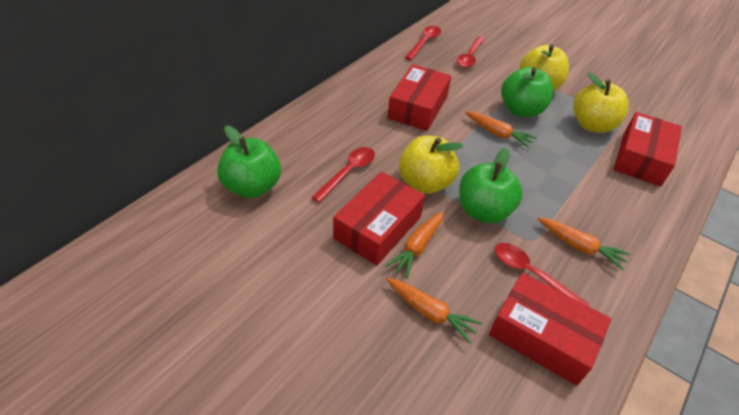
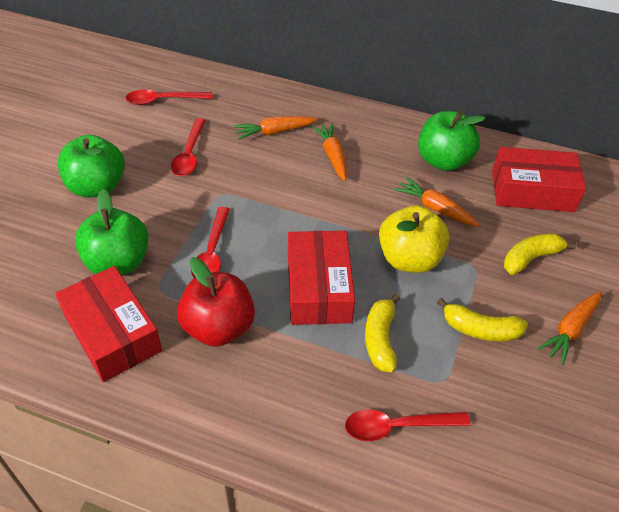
red apple: none = 0 -> [177,257,255,347] = 1
red box: [333,172,425,265] [387,64,451,131] [489,272,611,386] [614,112,682,187] = 4 -> [55,266,162,382] [288,231,355,325] [492,147,586,212] = 3
yellow apple: [399,136,463,194] [520,44,569,91] [573,72,629,133] = 3 -> [379,205,449,273] = 1
yellow banana: none = 0 -> [365,294,401,372] [437,298,528,342] [504,233,577,275] = 3

